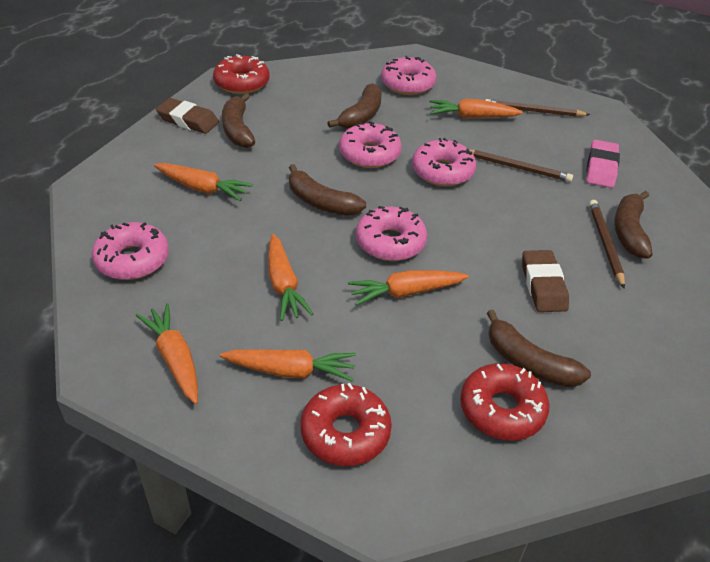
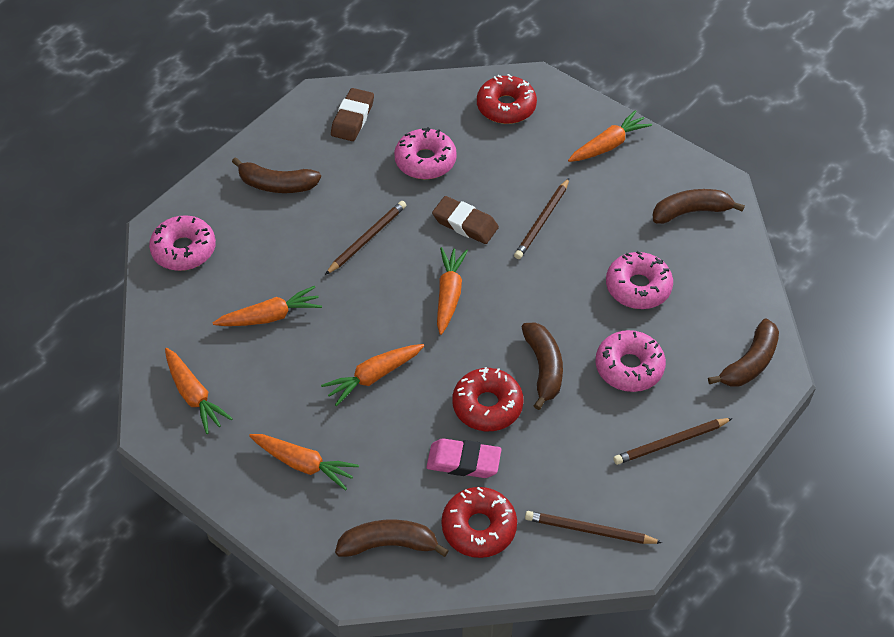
brown pencil: [469,149,573,182] [485,99,590,117] [589,200,625,289] = 3 -> [325,201,406,275] [514,178,569,259] [525,511,663,544] [613,418,733,465] = 4
pink donut: [92,222,169,280] [339,121,402,168] [356,206,427,261] [381,56,436,95] [412,138,476,186] = 5 -> [149,215,216,271] [394,127,457,179] [595,330,666,392] [606,251,673,309] = 4

